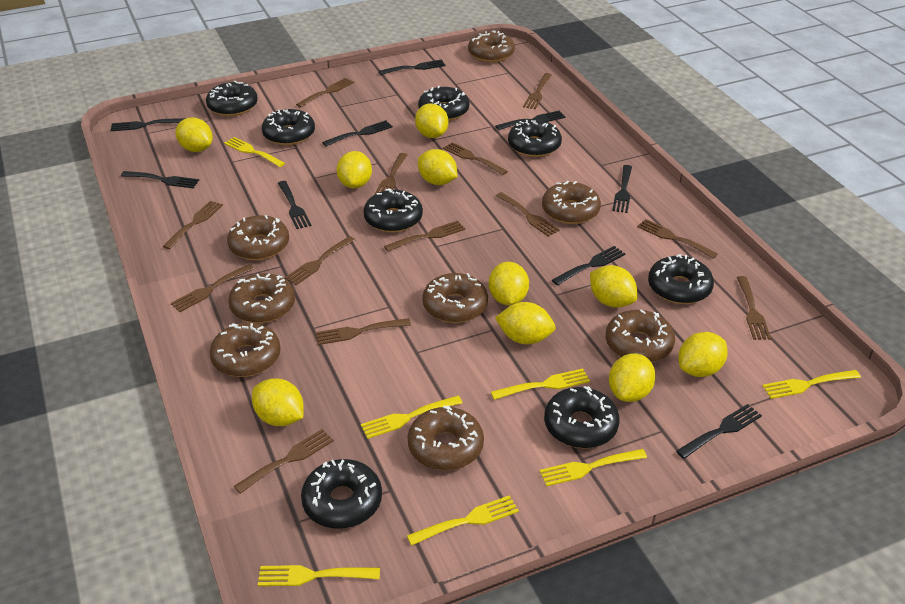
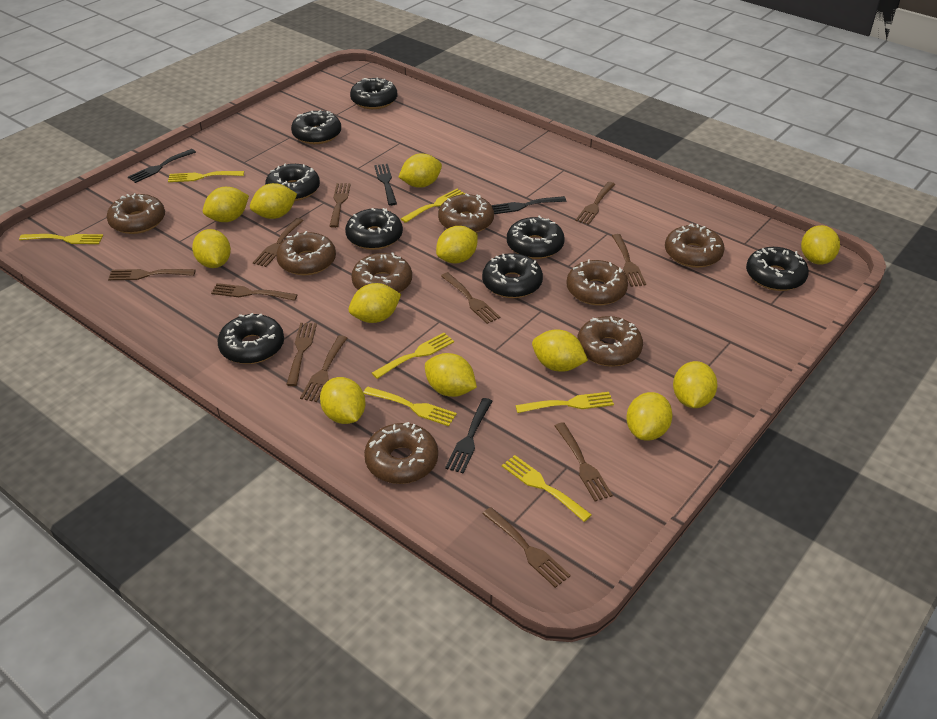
black fork: [111,118,186,131] [121,171,199,188] [278,181,311,229] [322,120,393,146] [379,60,446,75] [495,111,565,130] [552,246,625,286] [612,165,632,213] [676,404,762,459] = 9 -> [128,149,196,183] [374,164,397,206] [445,398,493,473] [492,196,566,214] = 4
brown fork: [163,201,223,249] [171,264,254,312] [234,429,334,494] [285,236,355,285] [296,78,354,108] [315,318,411,345] [374,153,408,195] [384,221,465,252] [443,142,508,175] [496,192,560,237] [523,73,551,109] [637,219,718,259] [737,276,771,340] = 13 -> [108,269,195,280] [211,283,298,301] [253,218,304,267] [286,323,317,386] [300,335,347,402] [329,183,351,228] [441,272,500,324] [482,507,571,588] [555,422,613,502] [575,182,615,225] [612,234,646,287] = 11
yellow lemon: [176,118,213,152] [252,378,304,426] [337,151,372,189] [415,103,448,138] [418,149,457,185] [489,262,529,305] [495,302,555,344] [590,265,638,308] [609,353,655,402] [678,332,728,377] = 10 -> [192,229,231,268] [203,187,249,222] [250,183,297,219] [320,377,365,424] [348,283,401,323] [399,153,442,188] [425,353,477,397] [436,226,478,263] [532,329,588,372] [626,392,672,441] [673,361,718,408] [801,225,840,265] = 12

